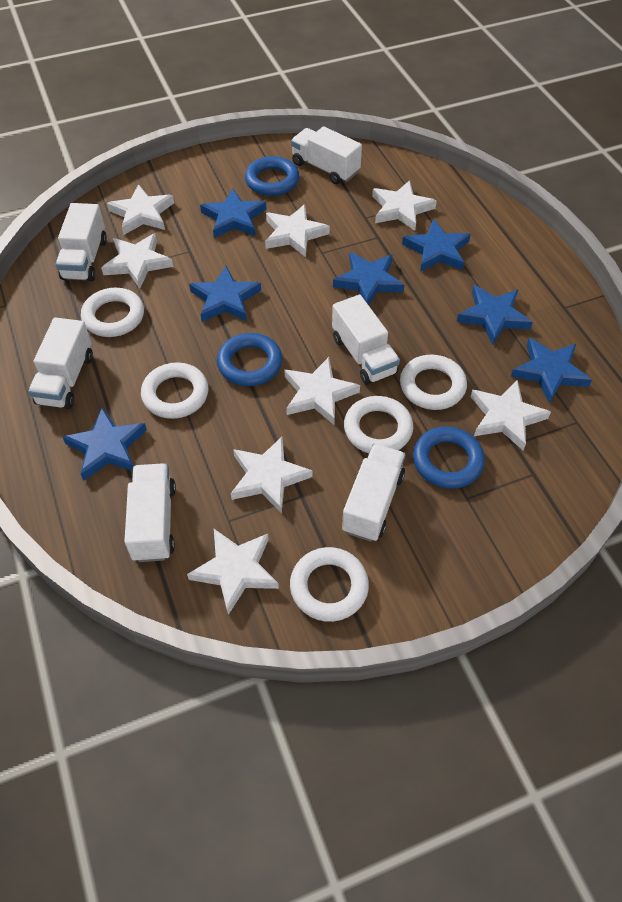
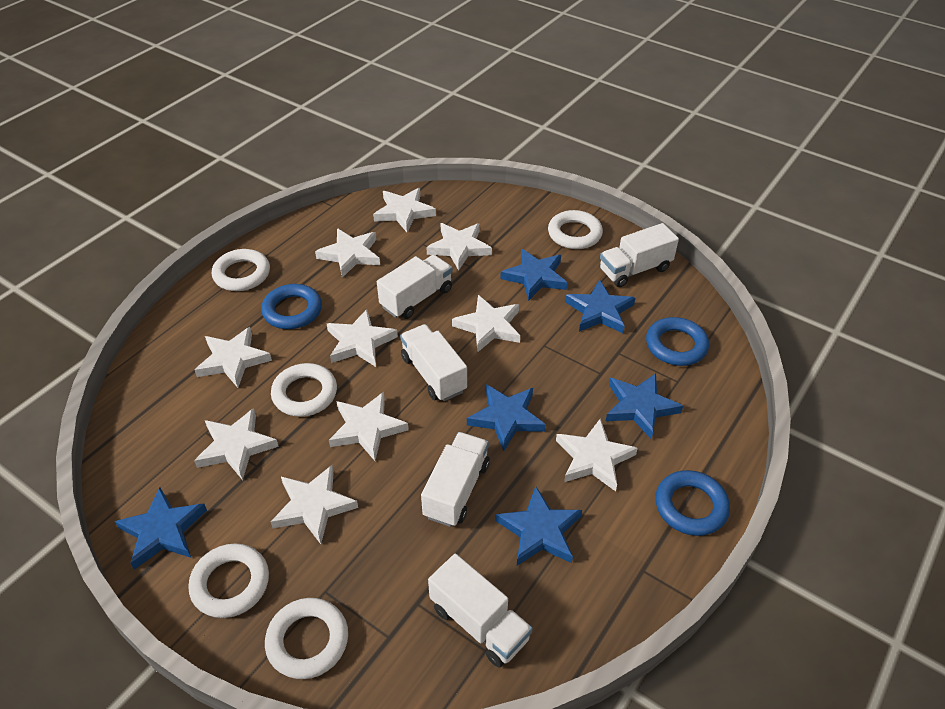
blue star: [63,408,147,481] [189,266,261,322] [200,188,267,238] [333,252,404,305] [402,219,471,272] [457,285,533,345] [511,338,592,403] = 7 -> [114,487,207,570] [467,384,546,451] [495,486,582,566] [500,249,567,301] [565,279,635,333] [606,373,683,439] = 6
white star: [101,233,173,288] [107,184,174,235] [187,529,279,615] [231,437,313,514] [265,204,330,257] [284,357,360,425] [372,180,437,231] [470,380,551,450] = 8 -> [194,408,279,480] [195,327,272,388] [271,465,358,544] [315,228,380,278] [327,309,398,367] [329,392,409,461] [373,188,436,232] [426,223,492,270] [452,295,520,352] [556,419,638,491] = 10
white truck: [28,317,93,409] [56,203,107,282] [124,463,176,562] [291,126,362,184] [332,295,400,385] [342,444,406,542] = 6 -> [377,255,452,319] [400,324,467,401] [421,432,490,527] [428,554,533,667] [600,223,679,287] = 5

